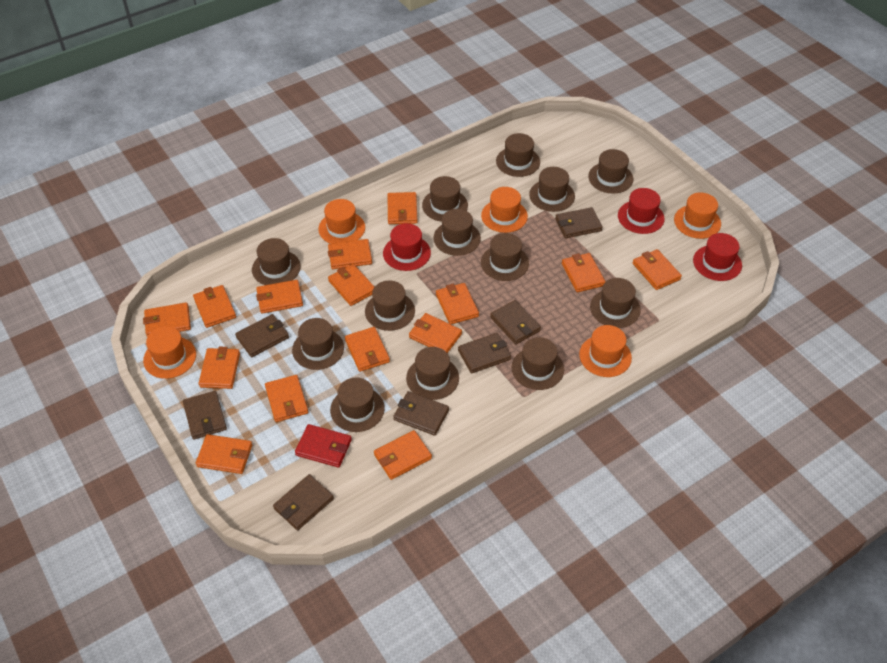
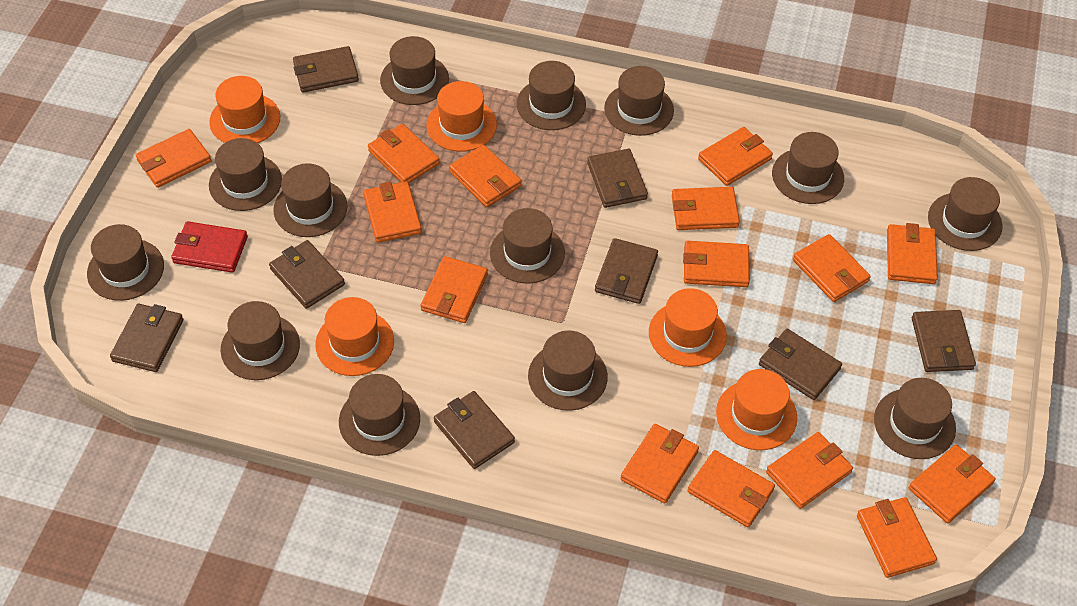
brown wallet: [183,391,227,439] [235,314,289,357] [273,474,334,530] [393,391,449,436] [458,333,511,374] [490,300,541,344] [555,207,603,238] = 7 -> [110,304,183,372] [269,240,345,309] [293,46,359,93] [434,391,515,469] [587,149,648,208] [595,238,658,304] [759,329,842,400] [912,310,976,372] = 8
red hat: [383,223,431,271] [618,188,665,234] [693,233,742,281] = 3 -> none = 0

